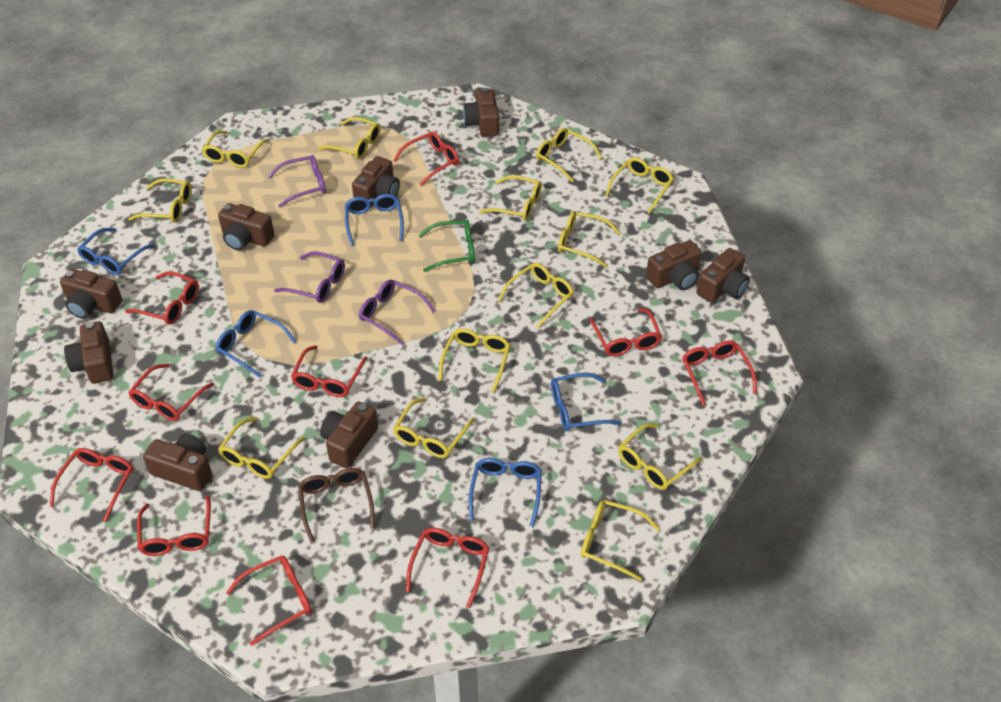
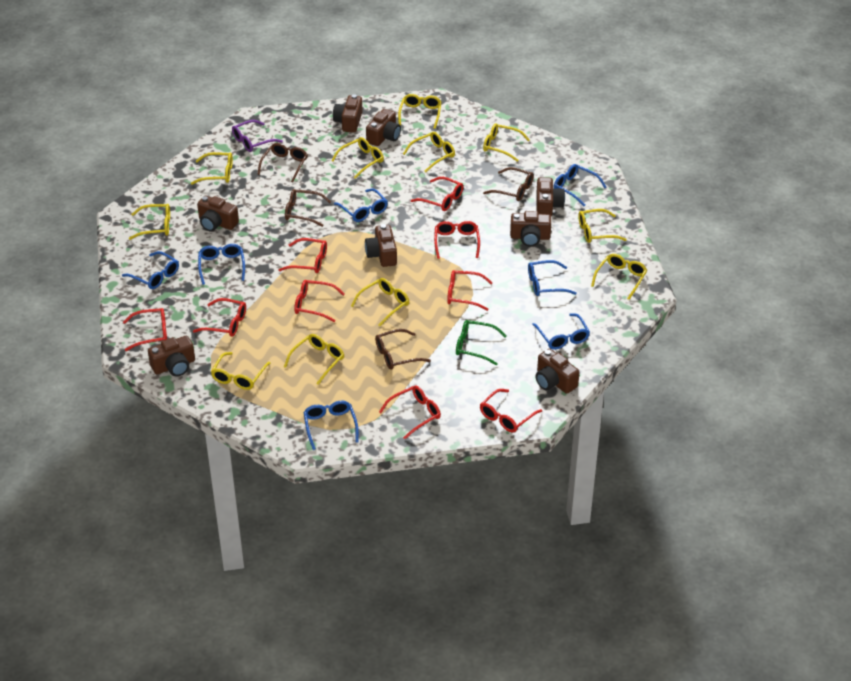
blue glasses: [77,228,155,275] [216,310,297,378] [345,194,404,246] [468,458,542,527] [551,372,622,431] = 5 -> [122,251,179,289] [198,244,245,285] [303,401,359,450] [334,188,388,222] [528,260,577,296] [532,313,590,350] [554,164,607,206] = 7
brown camera: [60,269,122,319] [64,321,113,384] [143,434,212,491] [218,203,274,251] [320,401,378,468] [352,156,400,208] [463,88,499,137] [646,240,702,290] [696,248,750,303] = 9 -> [148,336,195,376] [197,196,239,232] [333,94,363,133] [365,224,397,267] [366,109,401,146] [510,211,551,247] [536,177,565,217] [536,349,579,394] = 8
brown glasses: [298,468,375,543] = 1 -> [258,143,308,182] [285,189,331,227] [375,329,431,370] [483,167,533,201] = 4
purple glasses: [268,155,326,208] [274,251,345,303] [359,280,435,345] = 3 -> [232,120,283,152] = 1
red glasses: [50,448,134,522] [125,271,199,324] [128,364,214,421] [137,495,211,556] [226,555,311,646] [291,345,368,397] [393,132,459,186] [406,528,489,608] [589,308,662,356] [682,340,757,406] = 10 -> [123,308,167,351] [193,298,246,337] [278,238,327,273] [294,280,345,322] [379,386,441,439] [411,177,463,211] [434,221,480,259] [447,270,493,311] [480,389,542,433] = 9
yellow glasses: [128,179,192,222] [202,131,269,168] [218,417,305,479] [318,117,381,159] [393,398,475,458] [439,328,510,393] [479,175,542,221] [498,263,574,328] [536,128,602,182] [558,211,621,267] [581,500,660,581] [605,158,674,214] [618,423,702,490] = 13 -> [129,204,170,240] [191,152,233,185] [211,352,270,390] [284,334,344,385] [331,137,384,179] [351,278,409,326] [398,94,442,129] [403,132,455,172] [483,123,530,162] [578,209,627,243] [591,254,647,300] = 11

